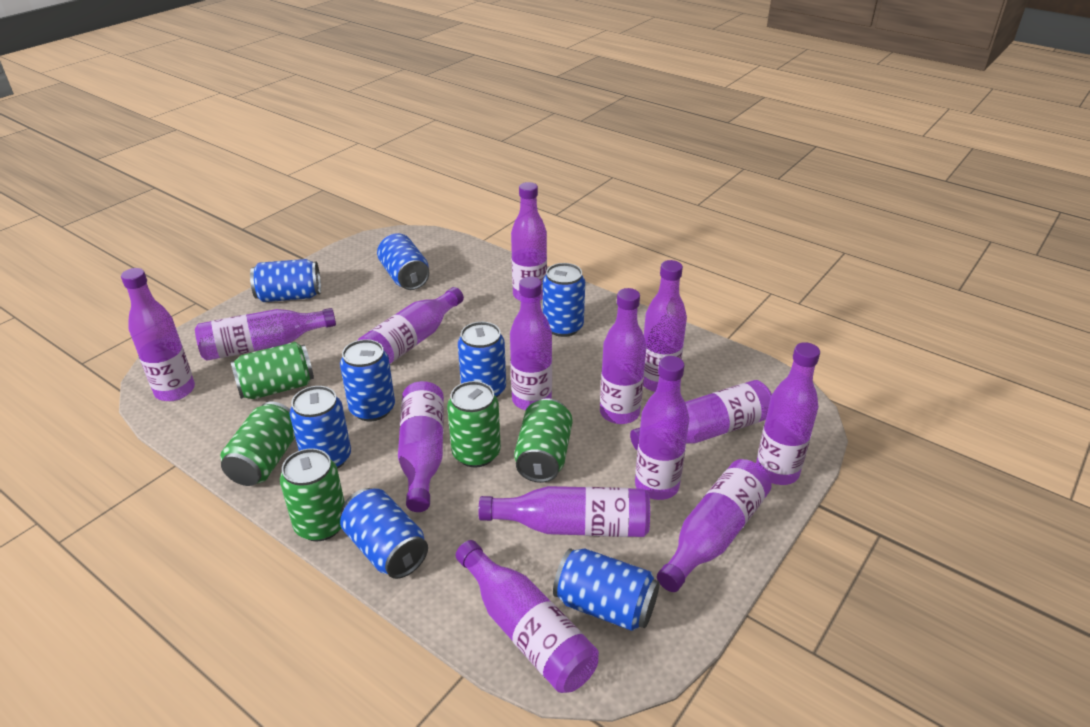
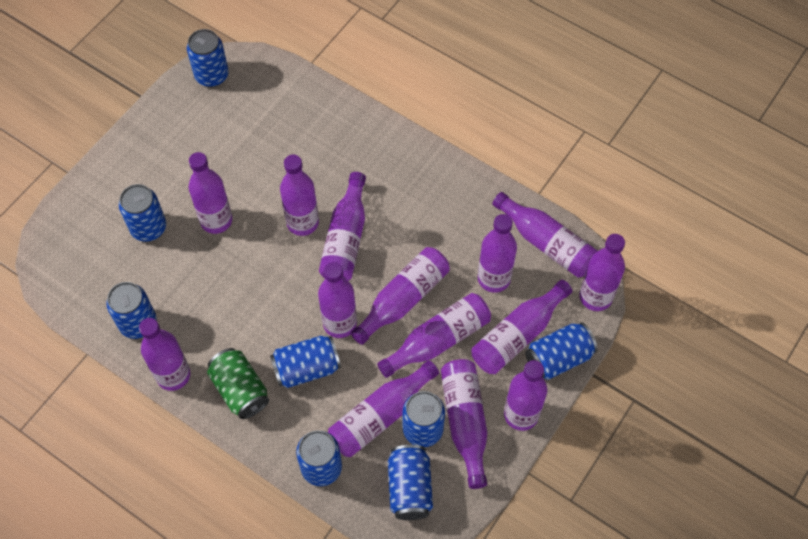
green can: [220,402,295,486] [231,342,314,399] [280,448,345,541] [447,381,501,468] [514,398,573,483] = 5 -> [207,348,269,419] = 1

